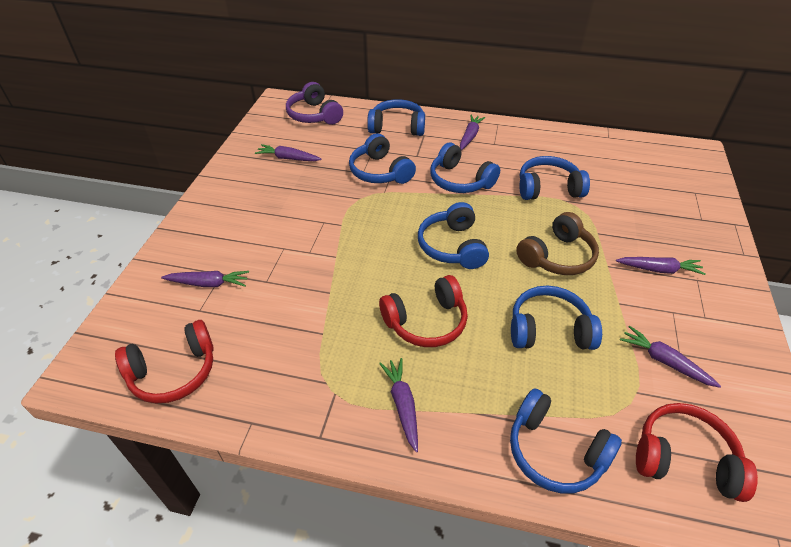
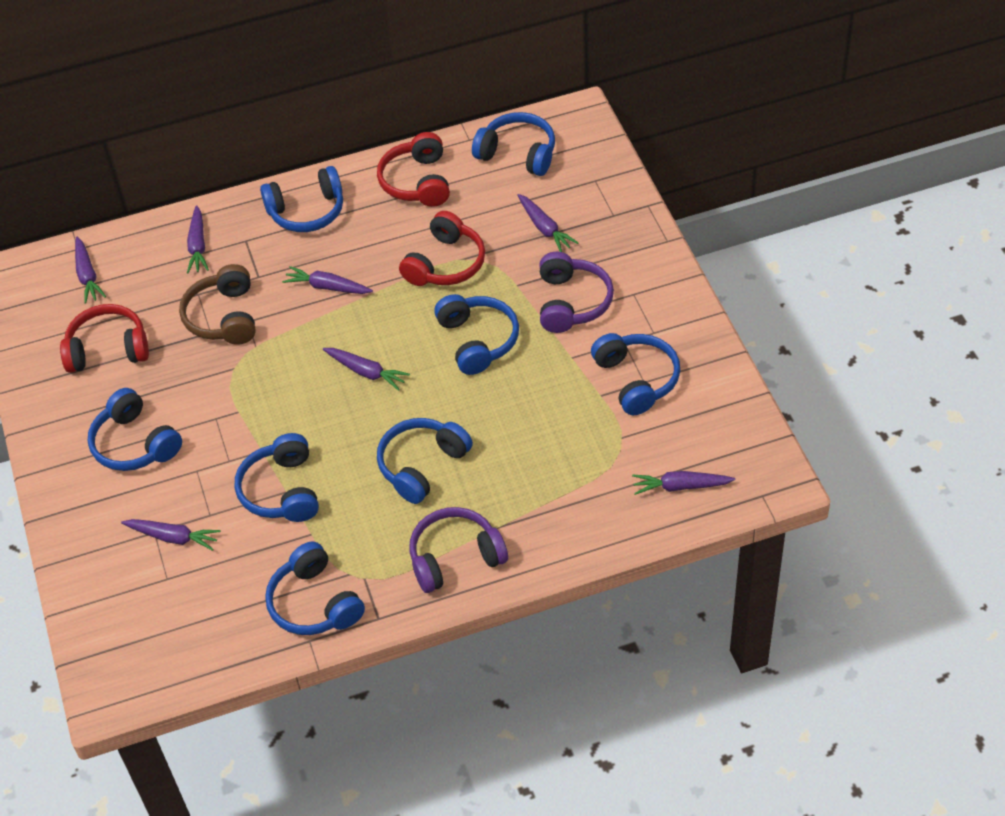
blue headphones: [349,133,416,184] [367,99,425,136] [418,202,489,269] [430,143,500,193] [510,388,622,493] [511,286,602,350] [519,156,590,200] = 7 -> [88,388,182,471] [235,433,319,522] [260,166,343,232] [265,542,365,635] [377,418,473,504] [434,294,519,375] [472,112,555,176] [591,333,680,415] = 8
purple carrot: [161,271,249,287] [255,144,322,161] [379,358,418,452] [460,115,485,150] [616,257,706,275] [620,326,721,388] = 6 -> [75,236,106,304] [121,519,221,551] [187,205,209,273] [282,266,373,294] [323,348,410,391] [518,194,578,252] [632,471,735,495] = 7
purple headphones: [286,82,343,125] = 1 -> [410,507,508,593] [539,252,614,333] = 2

